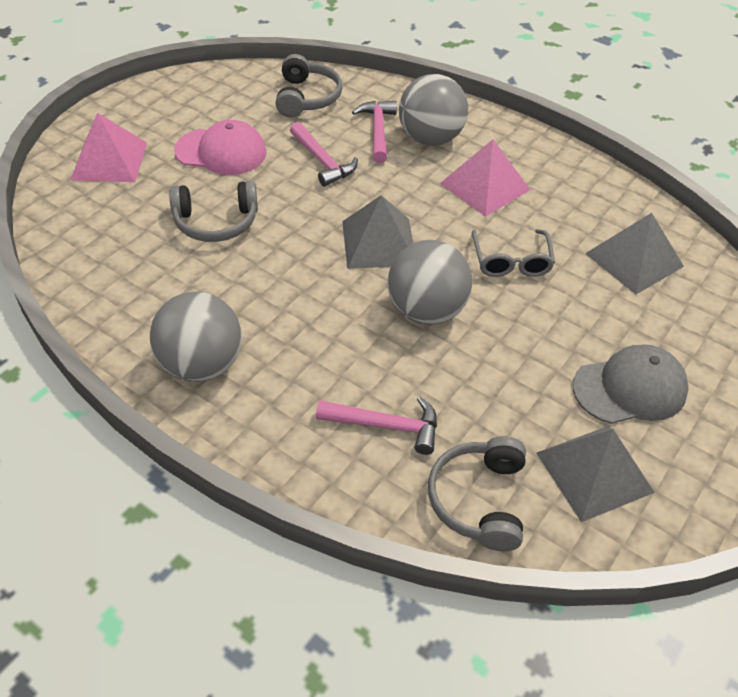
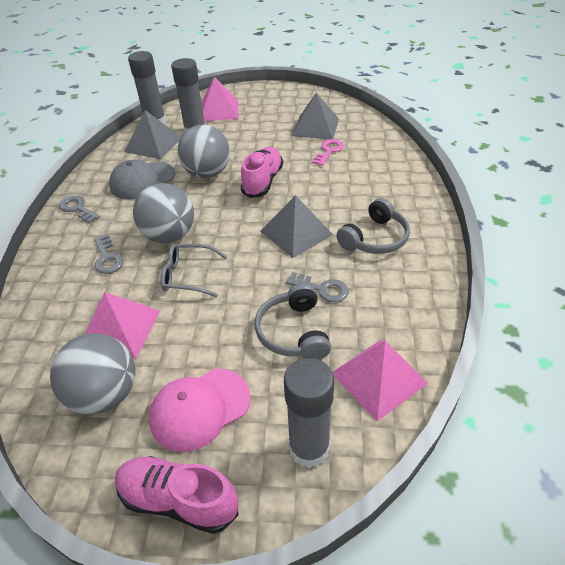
grey glue stick: none = 0 -> [128,51,166,124] [171,58,206,132] [284,358,334,468] = 3
grey headphones: [169,181,258,242] [276,54,342,117] [428,436,526,551] = 3 -> [255,283,331,360] [336,198,410,254] = 2
grey key: none = 0 -> [59,196,100,223] [94,234,123,274] [286,272,349,302] = 3
pink hammer: [290,122,358,187] [316,397,437,455] [352,101,397,163] = 3 -> none = 0
pink key: none = 0 -> [312,139,344,166] = 1
pink pyramid: [71,113,147,182] [440,139,530,217] = 2 -> [84,292,160,359] [201,77,239,121] [333,340,428,422] = 3
pink shoe: none = 0 -> [115,456,238,534] [241,147,283,198] = 2

